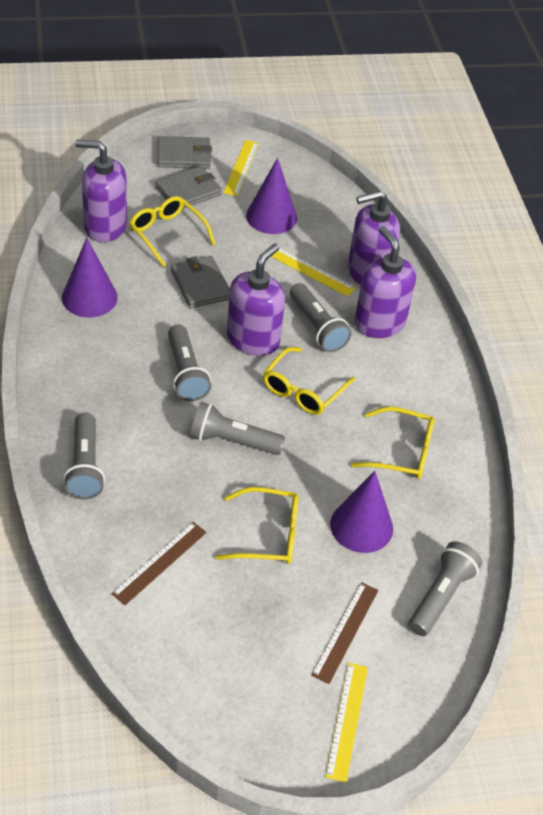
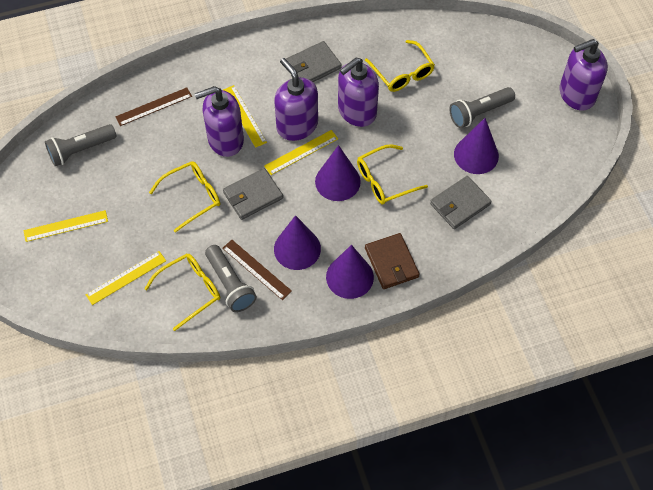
brown wallet: none = 0 -> [365,233,420,289] = 1
grey flashlight: [63,413,105,500] [168,325,211,401] [190,402,285,455] [290,283,352,352] [409,541,482,636] = 5 -> [45,124,117,166] [205,245,257,312] [449,87,515,128] = 3
purple cone: [62,238,118,318] [246,158,297,234] [330,471,393,553] = 3 -> [274,215,321,270] [315,145,361,201] [326,245,374,299] [454,118,499,174] = 4
yellow ruler: [223,140,259,196] [271,248,356,297] [326,663,368,782] = 3 -> [24,210,108,242] [86,251,166,305] [223,85,267,148] [264,130,338,175] = 4

